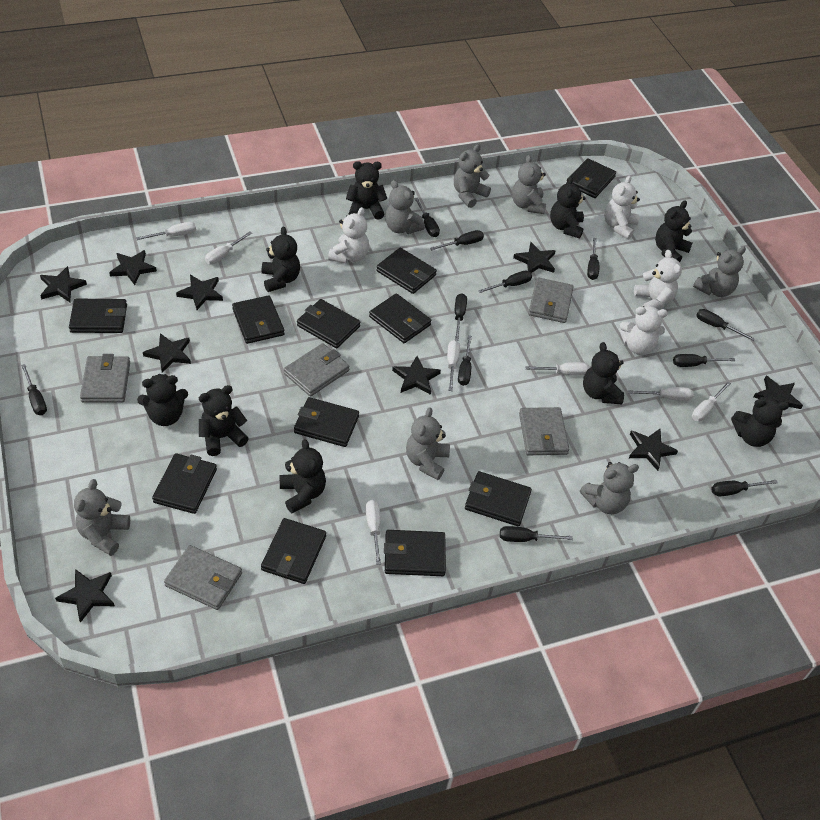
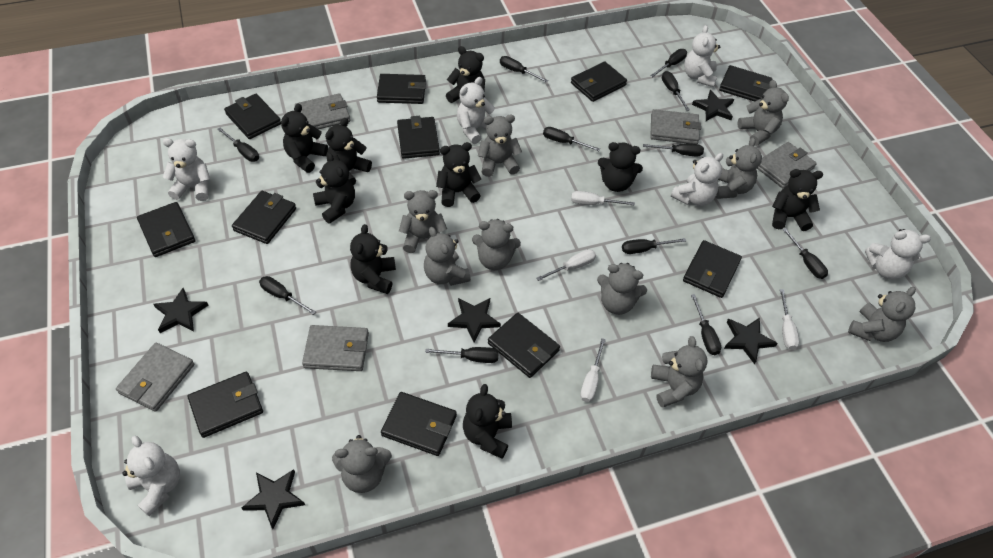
black star: [40,266,87,302] [55,569,115,623] [109,250,157,285] [143,333,191,373] [176,275,223,310] [392,356,441,395] [513,242,556,273] [629,429,678,471] [753,376,803,409] = 9 -> [153,288,209,333] [242,469,305,529] [448,298,501,343] [692,90,734,121] [724,318,777,364] = 5
grey teddy bear: [74,479,130,556] [385,180,425,234] [406,407,450,480] [454,144,491,208] [512,155,546,214] [580,462,639,514] [693,247,746,297] = 7 -> [332,435,392,493] [399,190,447,253] [424,227,471,286] [472,219,521,270] [478,115,522,177] [597,263,647,315] [651,336,707,408] [716,137,762,199] [737,80,789,146] [848,287,916,342] = 10
white screwdriver: [136,222,196,240] [205,231,252,265] [366,500,381,565] [447,340,460,391] [525,362,590,376] [628,387,694,401] [692,381,731,421] = 7 -> [536,249,596,281] [571,191,635,206] [580,338,606,402] [780,289,799,350] = 4
white teddy bear: [328,207,369,263] [604,175,640,239] [619,306,668,355] [634,250,682,310] = 4 -> [122,435,180,516] [163,138,210,201] [457,77,495,144] [671,153,723,206] [684,25,720,87] [865,229,931,279] = 6

